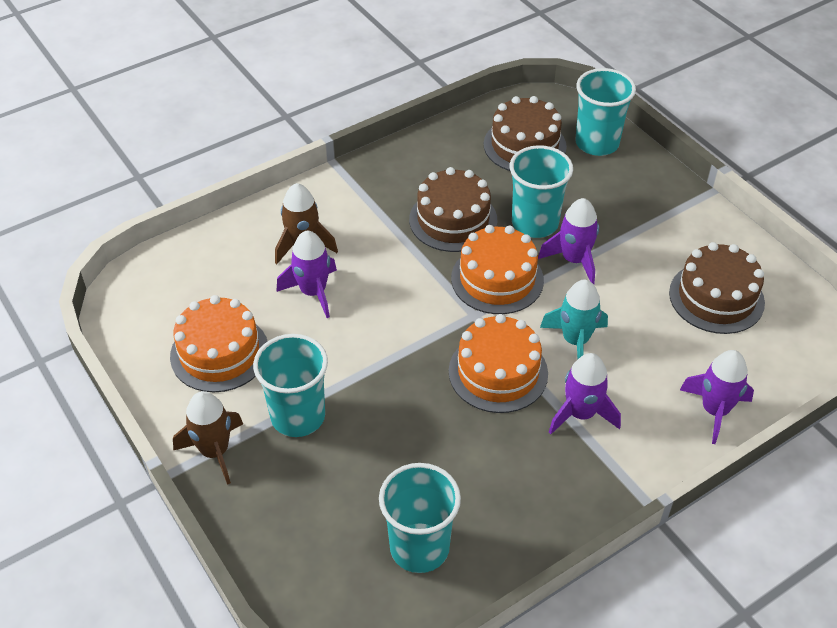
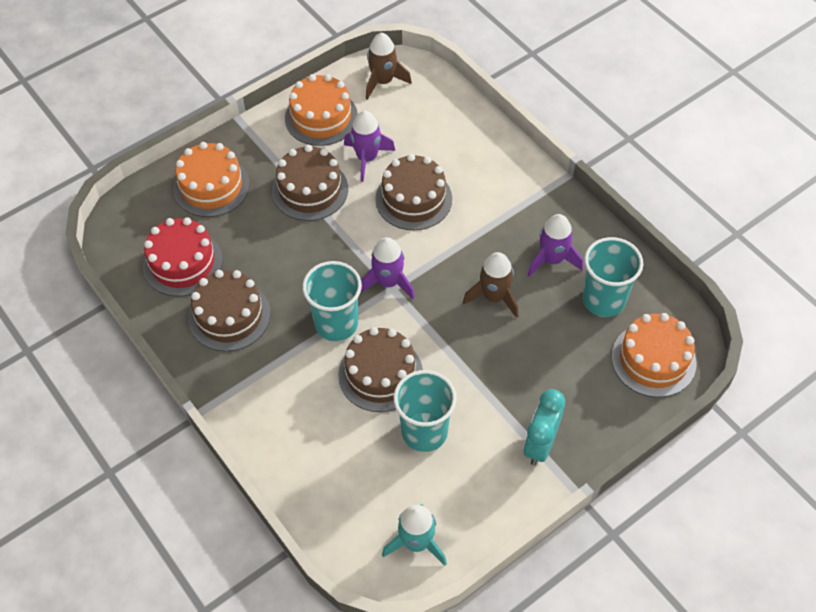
brown cake: [409,167,497,252] [484,96,567,171] [669,242,765,334] = 3 -> [188,270,271,352] [272,145,348,221] [338,327,423,412] [375,154,452,230] = 4
purple rocket: [276,231,337,318] [538,198,599,284] [549,353,621,434] [680,350,754,444] = 4 -> [344,111,395,182] [360,237,415,299] [528,214,583,277] = 3
red cake: none = 0 -> [143,217,223,297] = 1
turquoise clock: none = 0 -> [523,389,565,465] = 1
turquoise cup: [253,334,328,437] [379,463,461,573] [510,145,573,238] [575,68,636,156] = 4 -> [302,261,362,341] [394,370,457,452] [583,237,643,317] = 3

